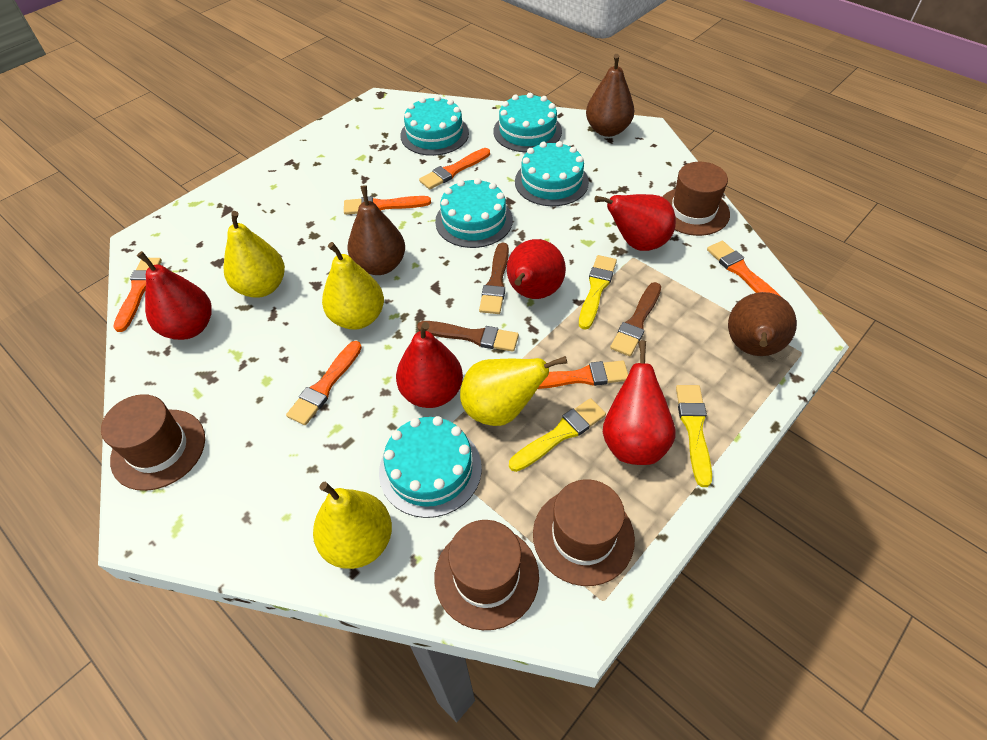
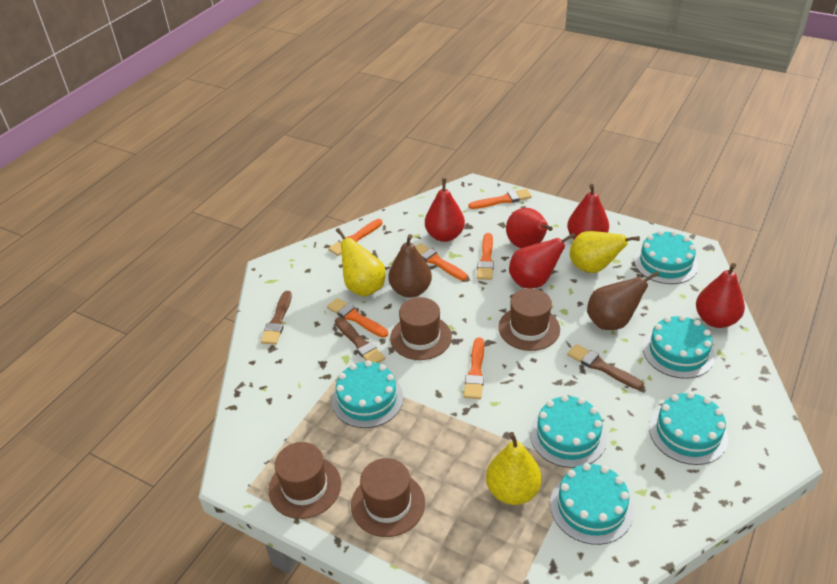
brown pear: [348,185,405,275] [586,54,635,137] [728,292,797,356] = 3 -> [388,234,432,298] [587,271,659,330] = 2
turquoise cake: [379,416,482,518] [400,96,469,156] [435,178,513,248] [493,93,562,152] [515,141,589,206] = 5 -> [332,360,403,428] [530,395,607,468] [550,463,634,545] [634,230,698,284] [643,315,715,379] [649,392,728,465] = 6
yellow brush: [509,398,606,472] [579,255,617,330] [676,385,712,487] = 3 -> none = 0
yellow pear: [223,211,285,298] [313,482,392,569] [322,242,384,329] [460,356,567,426] = 4 -> [336,228,386,297] [486,432,542,505] [570,231,640,273] = 3

